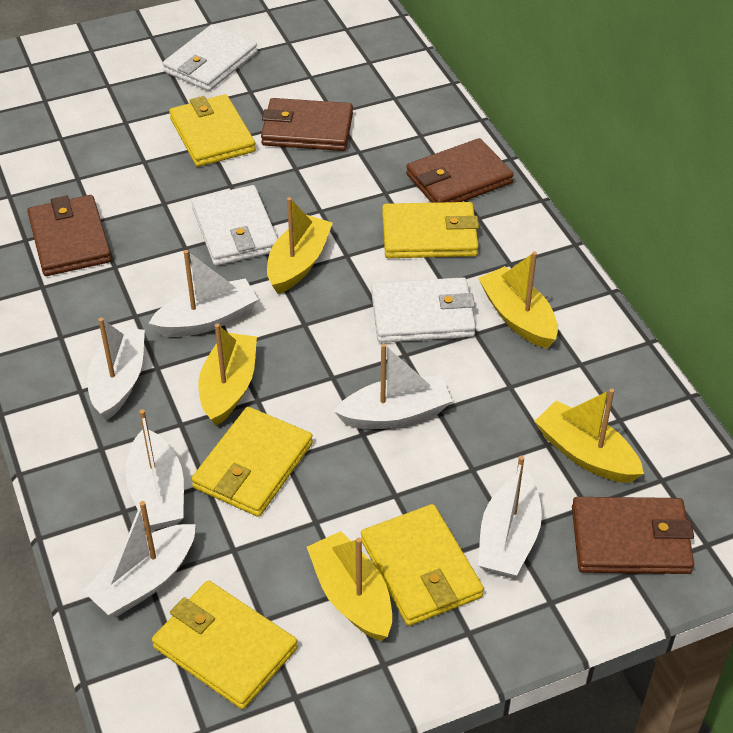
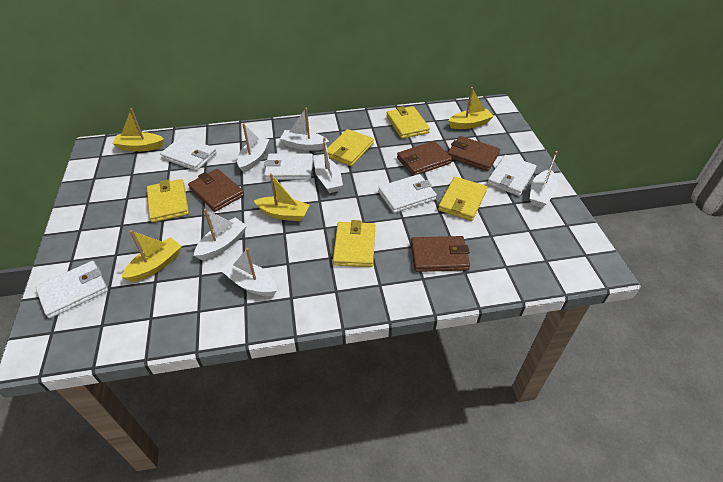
white wallet: [163,24,258,91] [192,185,278,266] [371,277,476,343] = 3 -> [35,261,108,318] [160,136,216,171] [264,153,313,180] [378,174,437,213] [487,155,536,196] = 5
yellow boat: [198,323,257,426] [267,197,333,294] [307,531,392,641] [478,251,558,348] [534,388,644,483] = 5 -> [112,108,164,151] [121,230,182,282] [254,173,309,221] [448,87,494,129] = 4

